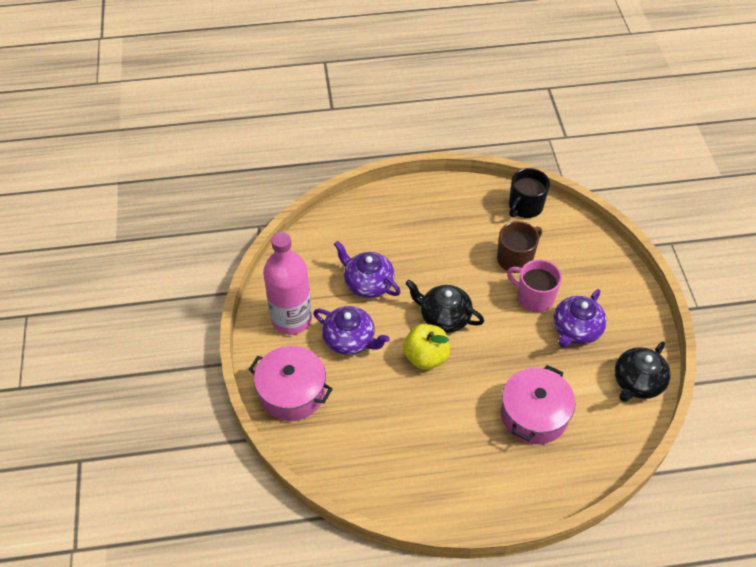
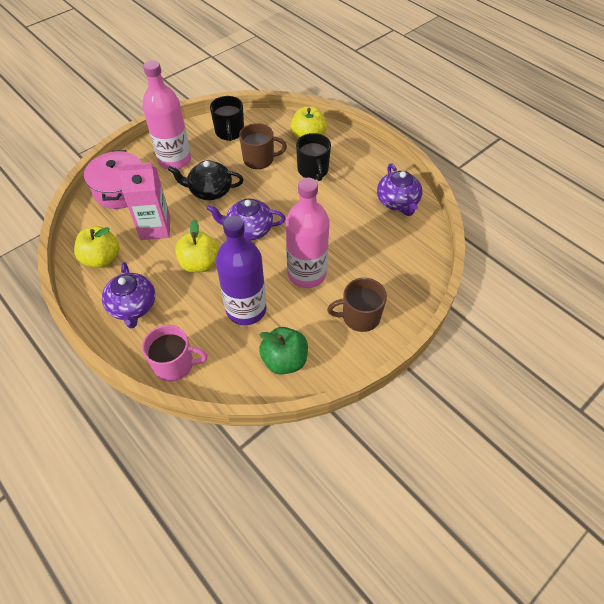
black mug: [509,168,550,218] = 1 -> [210,96,244,141] [296,133,331,181] = 2
black teapot: [405,280,484,333] [615,341,671,402] = 2 -> [168,160,244,200] = 1
brown mug: [497,221,542,273] = 1 -> [239,123,287,169] [327,278,387,332] = 2
green apple: none = 0 -> [259,327,308,375] = 1
pink bottle: [263,232,312,335] = 1 -> [142,60,191,169] [286,178,330,288] = 2
pink carton: none = 0 -> [118,162,170,240] = 1
pink pot: [248,346,333,421] [501,365,575,444] = 2 -> [84,150,142,209] = 1
purple bottle: none = 0 -> [216,216,267,325] = 1
yellow apple: [403,324,450,370] = 1 -> [74,226,119,268] [175,219,219,273] [291,106,327,139] = 3

